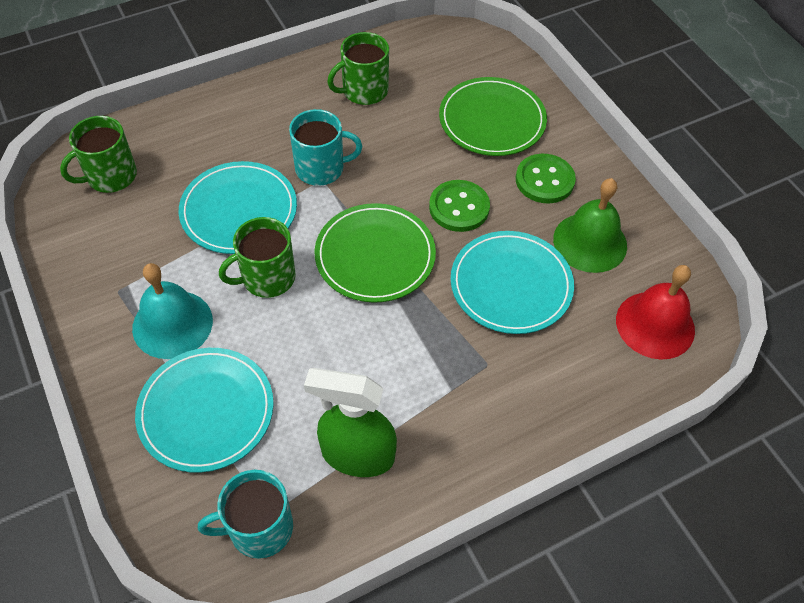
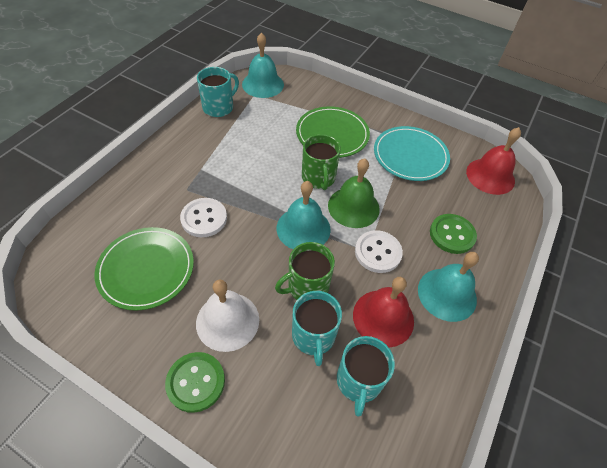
green mug: [60,116,137,193] [219,217,296,298] [327,32,389,105] = 3 -> [275,242,335,300] [302,134,341,190] = 2
green spray bottle: [304,368,397,477] = 1 -> none = 0
red bell: [616,265,695,360] = 1 -> [353,277,414,348] [466,127,521,195] = 2
turquoise bell: [132,263,213,359] = 1 -> [242,33,284,98] [277,181,331,249] [418,252,479,322] = 3
turquoise mug: [198,470,293,559] [289,109,362,186] = 2 -> [197,67,239,117] [292,291,342,366] [337,336,395,417] = 3
turquoise plate: [135,348,274,473] [179,161,297,254] [451,231,574,334] = 3 -> [374,126,450,181] = 1
white bell: none = 0 -> [196,279,259,352] = 1
white button: none = 0 -> [180,198,227,237] [355,230,403,273] = 2

